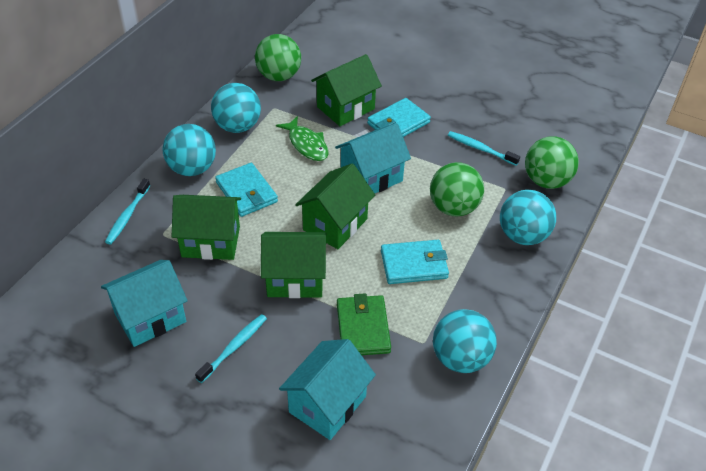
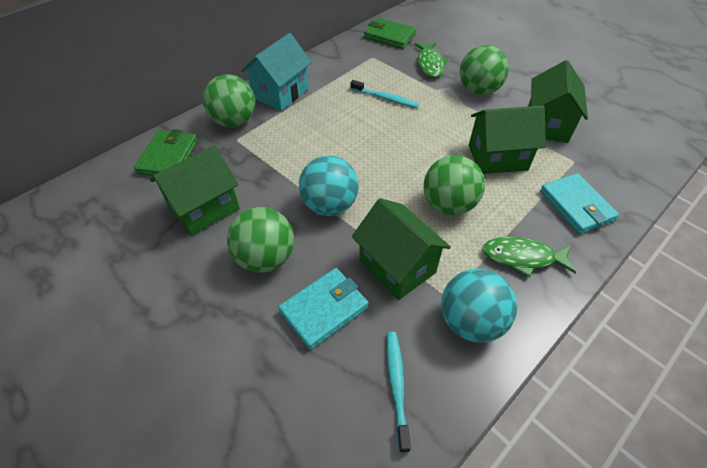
green ball: [255,34,301,81] [430,162,484,216] [525,136,579,189] = 3 -> [203,75,255,127] [227,207,294,273] [423,155,485,215] [460,45,509,95] = 4
green fish: [276,116,329,161] = 1 -> [415,43,448,78] [482,237,576,277] = 2
green wallet: [337,293,391,355] = 1 -> [134,129,198,176] [364,18,417,49] = 2
turquoise ball: [163,124,216,176] [211,83,261,133] [433,309,497,373] [500,190,556,245] = 4 -> [299,156,359,216] [441,269,517,343] = 2
turquoise house: [101,260,188,347] [279,339,376,440] [335,123,411,193] = 3 -> [241,33,312,111] = 1
turquoise toothbrush: [105,179,150,244] [195,314,267,383] [448,131,520,166] = 3 -> [350,80,419,108] [387,332,411,453] = 2
turquoise wallet: [215,163,278,217] [367,98,431,137] [381,240,449,284] = 3 -> [278,268,369,350] [540,173,619,234] = 2

